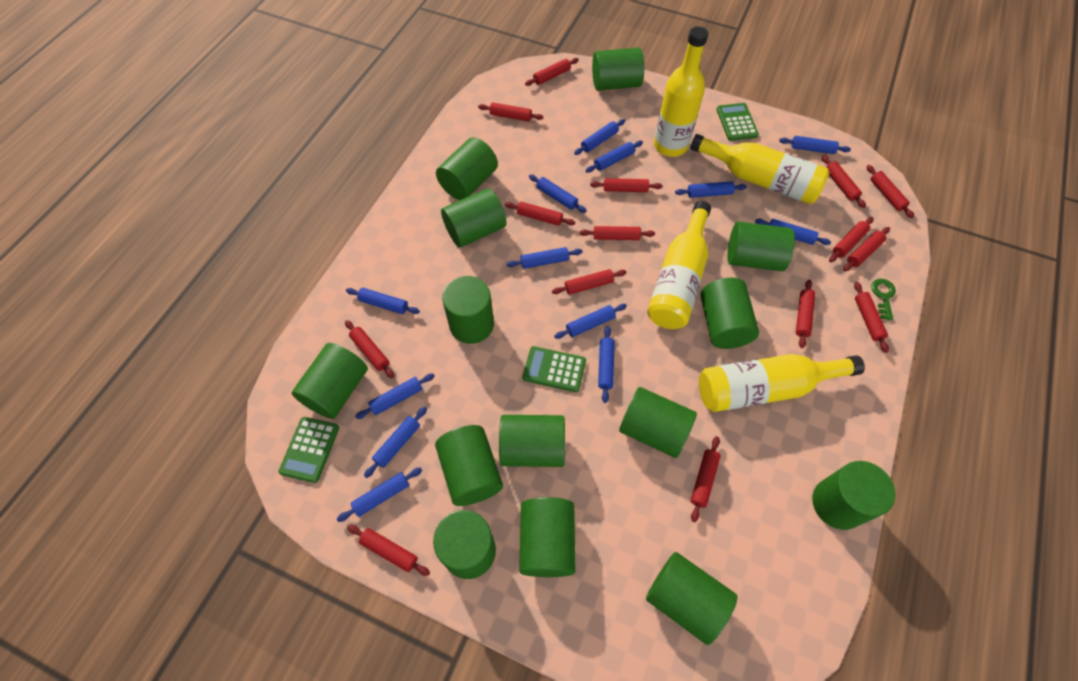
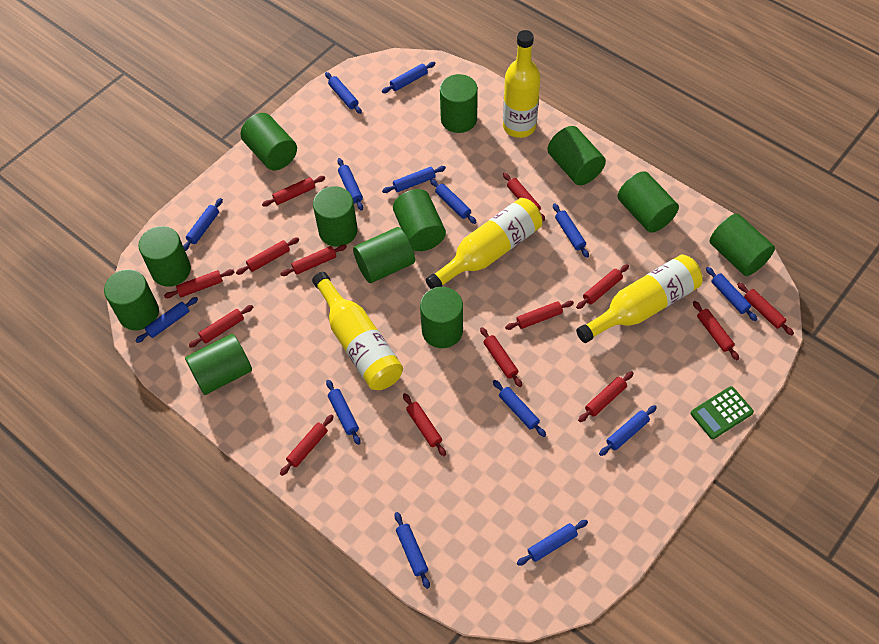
blue rolling pin: [337,467,422,522] [346,288,420,314] [355,373,435,419] [364,407,427,478] [507,247,582,269] [529,174,587,213] [554,304,627,339] [574,119,625,155] [586,141,643,172] [598,326,615,403] [675,181,747,198] [755,219,831,245] [779,136,851,154] = 13 -> [135,297,198,343] [183,198,223,251] [325,72,362,114] [326,380,361,445] [337,158,363,211] [382,62,436,93] [382,166,446,193] [394,512,430,589] [430,179,477,224] [493,380,546,437] [517,520,588,566] [553,203,589,258] [599,405,657,456] [706,267,757,321] = 14
green calculator: [278,417,339,483] [523,346,586,392] [716,103,759,141] = 3 -> [690,386,754,439] = 1
green cylinder: [291,343,368,419] [433,510,496,579] [435,425,503,506] [436,137,498,200] [441,188,507,248] [442,276,494,344] [499,415,565,467] [519,497,575,577] [592,47,644,91] [619,387,697,458] [646,552,737,645] [700,278,759,349] [727,222,795,271] [813,461,895,530] = 14 -> [104,269,159,330] [138,226,191,287] [185,334,252,395] [241,113,297,170] [313,186,358,247] [353,227,415,283] [393,189,446,251] [420,287,463,348] [440,74,478,133] [547,126,606,185] [618,171,679,233] [710,214,775,276] = 12
green key: [871,279,896,320] = 1 -> none = 0
red rolling pin: [345,320,394,378] [347,525,430,576] [478,103,544,121] [505,202,575,226] [525,58,579,86] [552,269,627,295] [579,226,655,240] [590,178,663,192] [691,436,721,522] [796,279,815,348] [822,155,866,208] [829,217,874,262] [843,227,890,271] [854,282,889,353] [866,165,914,218] = 15 -> [164,269,234,298] [189,305,253,348] [236,237,299,275] [262,176,325,207] [280,245,347,276] [280,414,334,476] [403,393,446,456] [480,327,522,387] [503,172,545,221] [505,301,574,330] [576,264,629,309] [578,371,634,422] [693,301,739,360] [737,283,794,335] = 14

